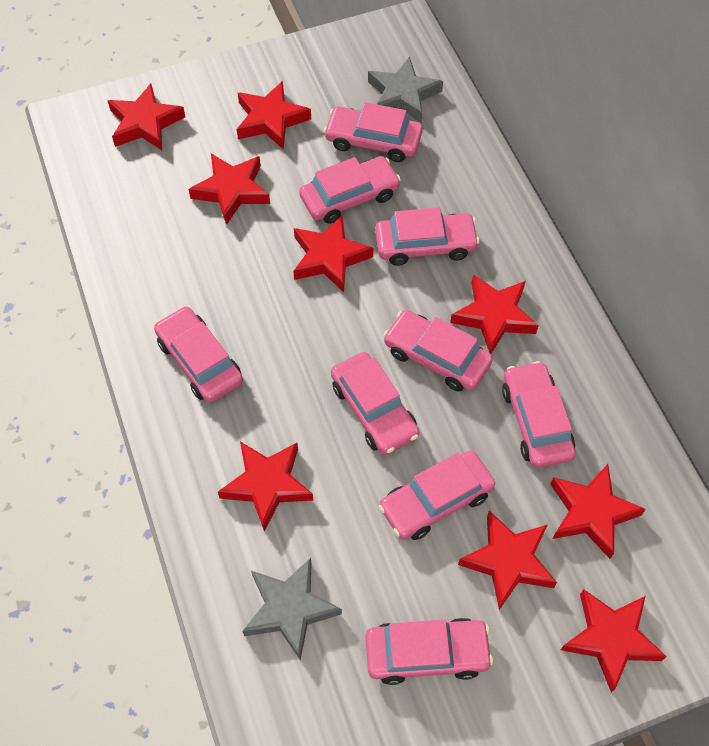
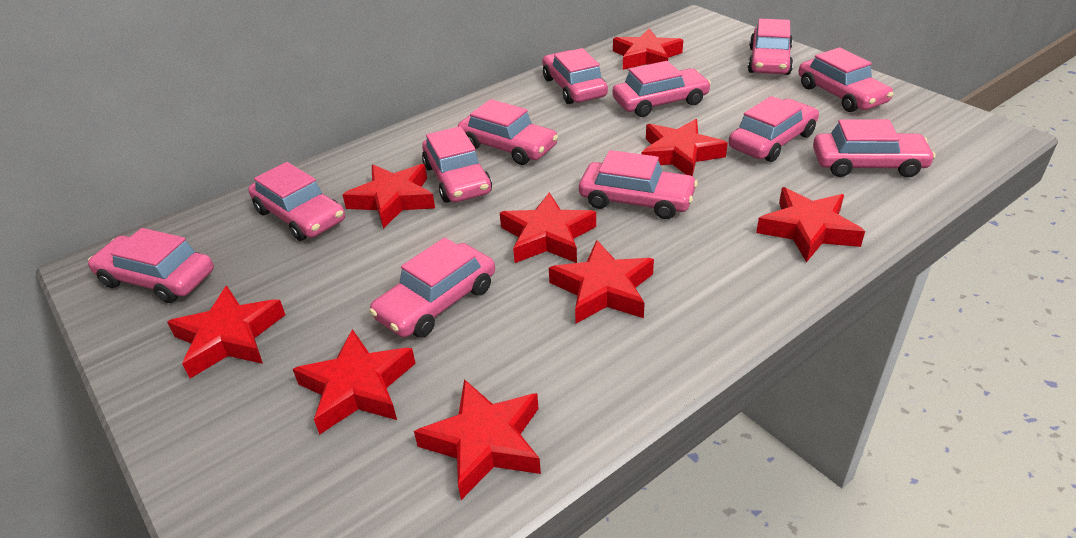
grey star: [242,558,342,661] [368,57,443,123] = 2 -> none = 0
pink car: [154,306,243,403] [299,156,401,224] [324,102,423,162] [331,352,419,455] [366,618,493,685] [375,207,479,266] [379,450,495,540] [383,310,493,392] [502,361,576,468] = 9 -> [88,228,214,303] [248,162,345,241] [369,237,495,338] [422,126,492,203] [458,99,558,165] [542,48,608,104] [579,150,698,219] [612,61,711,117] [729,96,819,162] [748,19,793,75] [799,47,894,112] [813,119,936,177] = 12

